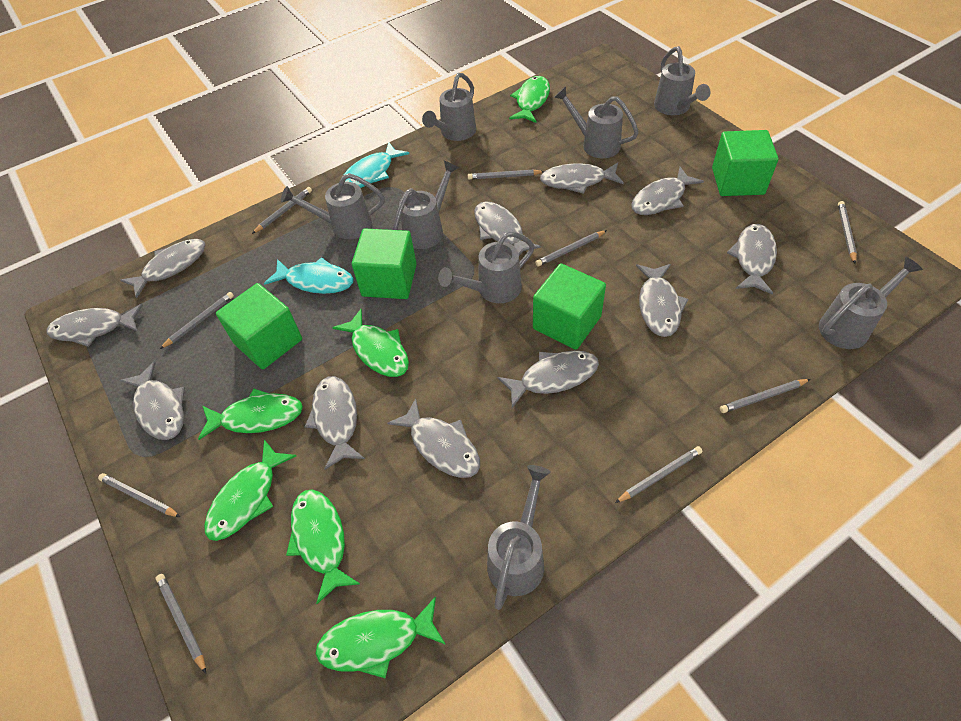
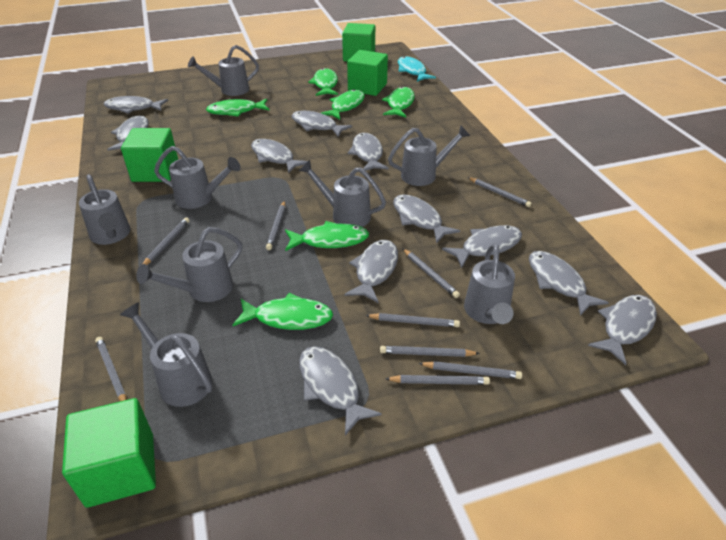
turquoise fish: [264,257,353,294] [344,142,409,188] = 2 -> [398,56,436,82] = 1

